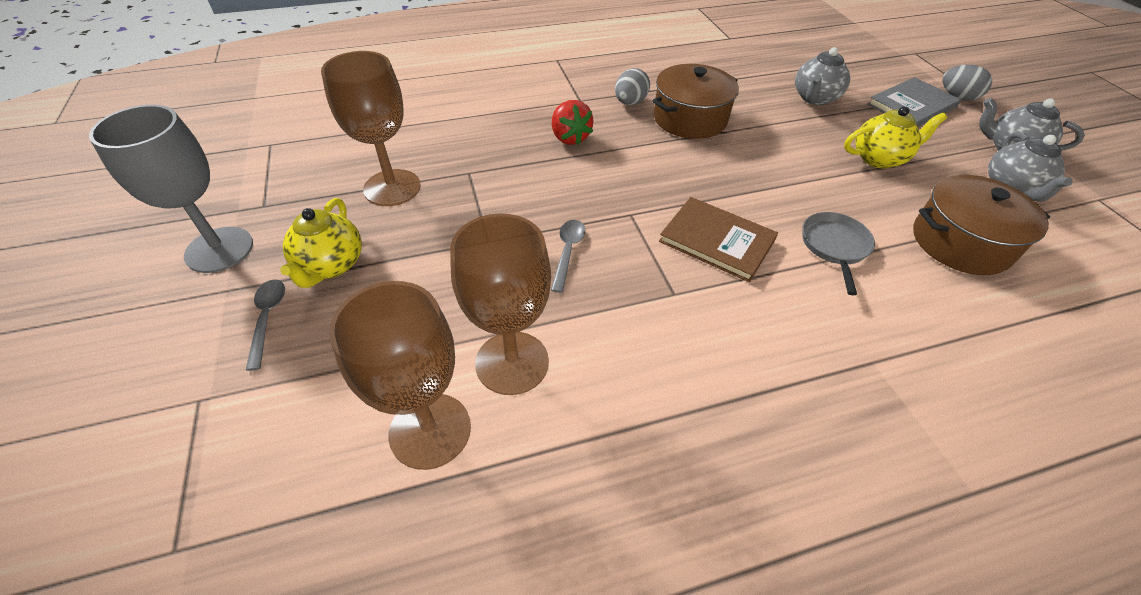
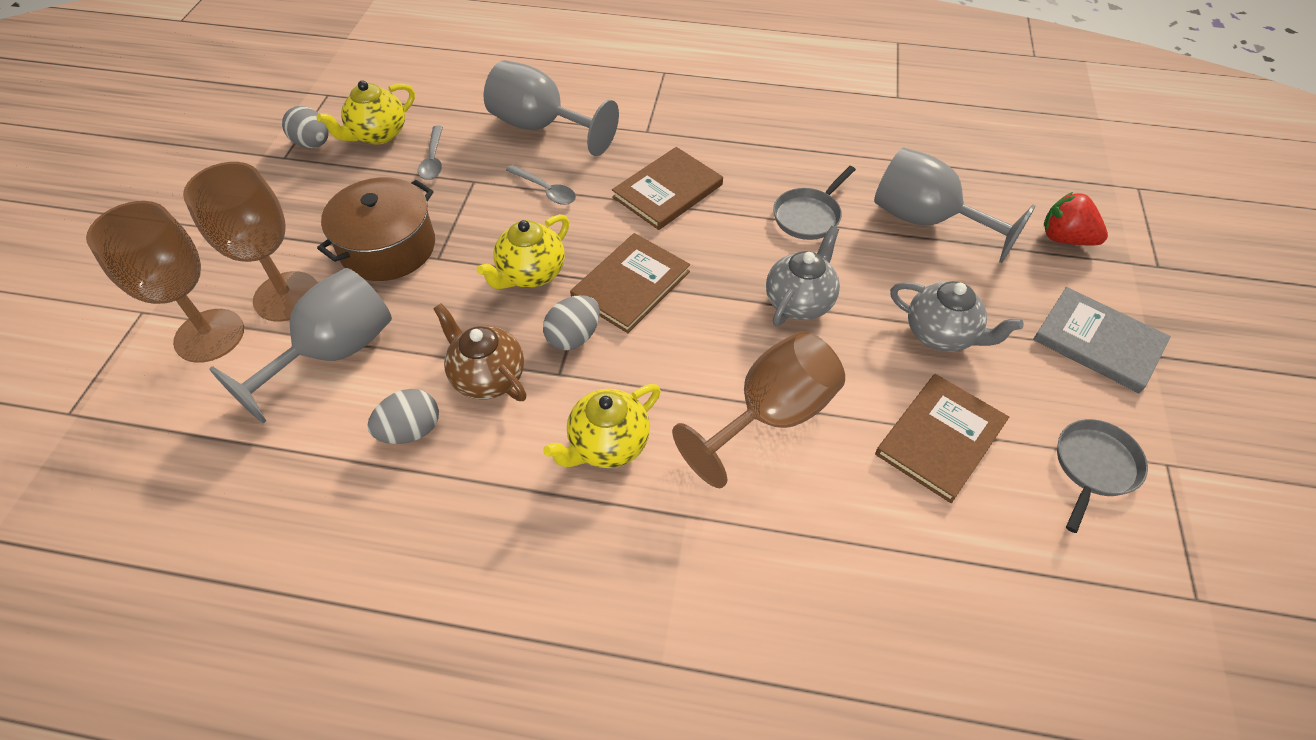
brown book: [659,197,778,282] = 1 -> [570,233,690,333] [612,147,723,230] [875,374,1009,503] = 3
brown pot: [653,64,739,139] [913,175,1050,275] = 2 -> [317,177,435,281] = 1
brown teapot: none = 0 -> [433,304,527,401] = 1
grey egg: [615,68,650,105] [943,65,992,101] = 2 -> [282,106,329,148] [367,389,439,444] [543,295,600,350] = 3
grey goblet: [89,105,253,273] = 1 -> [209,268,392,424] [484,60,619,156] [874,147,1036,263] = 3
grey pan: [802,212,875,295] = 1 -> [773,166,856,240] [1057,419,1148,533] = 2
grey teapot: [795,47,850,105] [979,98,1085,151] [988,132,1073,202] = 3 -> [766,226,840,326] [890,281,1024,352] = 2
yellow teapot: [280,198,362,288] [844,106,947,169] = 2 -> [317,80,415,145] [477,214,569,289] [543,384,661,468] = 3

